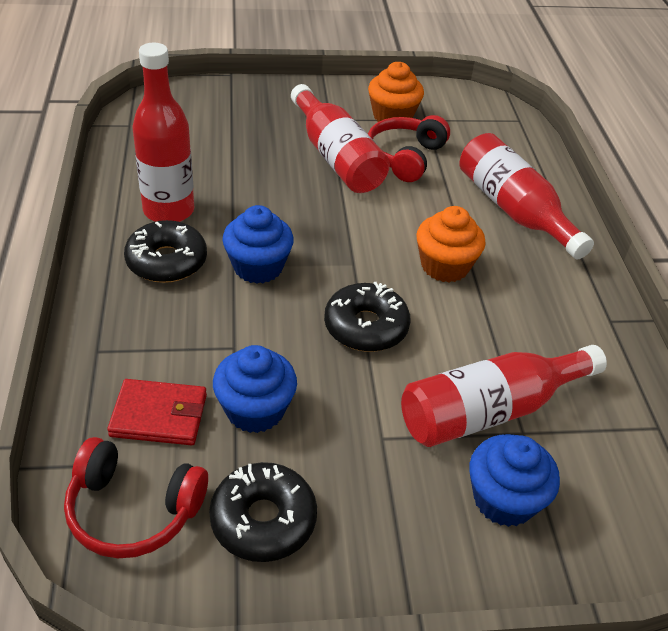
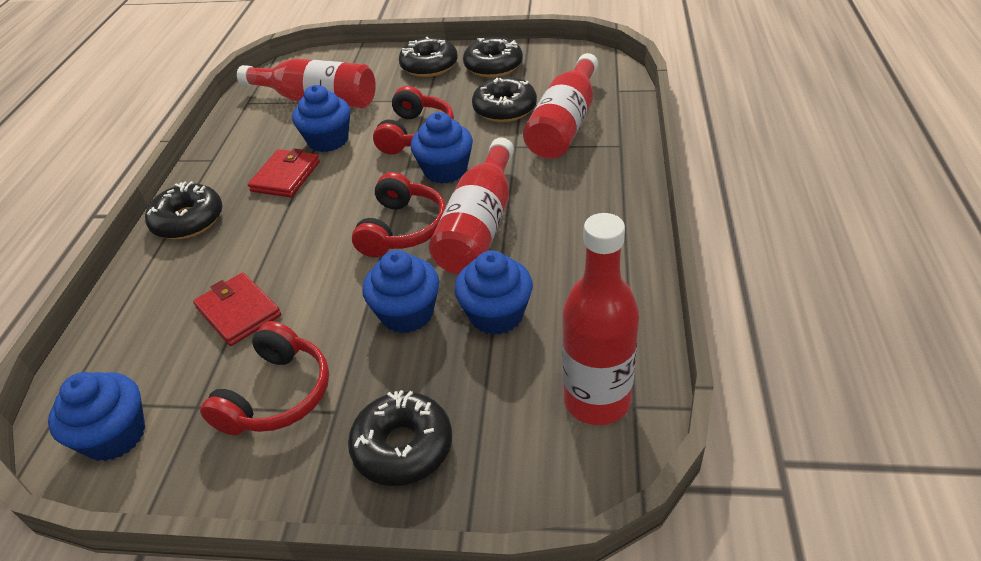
black donut: [124,220,207,283] [209,462,317,562] [324,282,410,352] = 3 -> [145,181,222,239] [348,390,452,486] [399,37,458,77] [463,37,523,77] [472,77,537,122] = 5
blue cupcake: [213,345,297,433] [222,205,294,284] [470,434,560,527] = 3 -> [48,372,145,461] [292,85,350,152] [362,250,439,333] [411,112,473,184] [454,250,533,335] = 5
orange cupcake: [368,62,424,122] [416,206,486,282] = 2 -> none = 0
red headphones: [64,437,208,558] [368,115,450,182] = 2 -> [200,321,329,435] [352,172,446,257] [373,86,454,155] = 3
red wallet: [107,379,207,445] = 1 -> [193,272,281,346] [248,148,320,197] = 2

